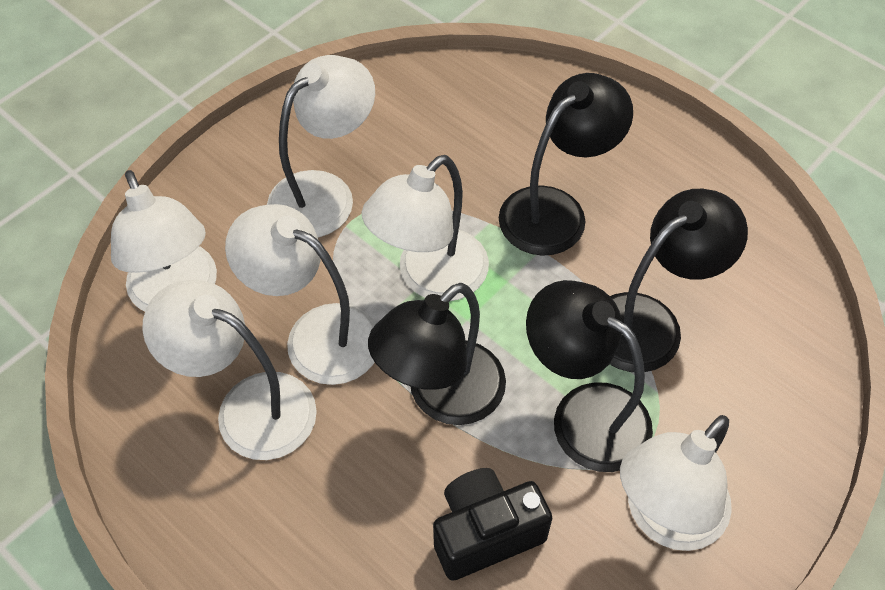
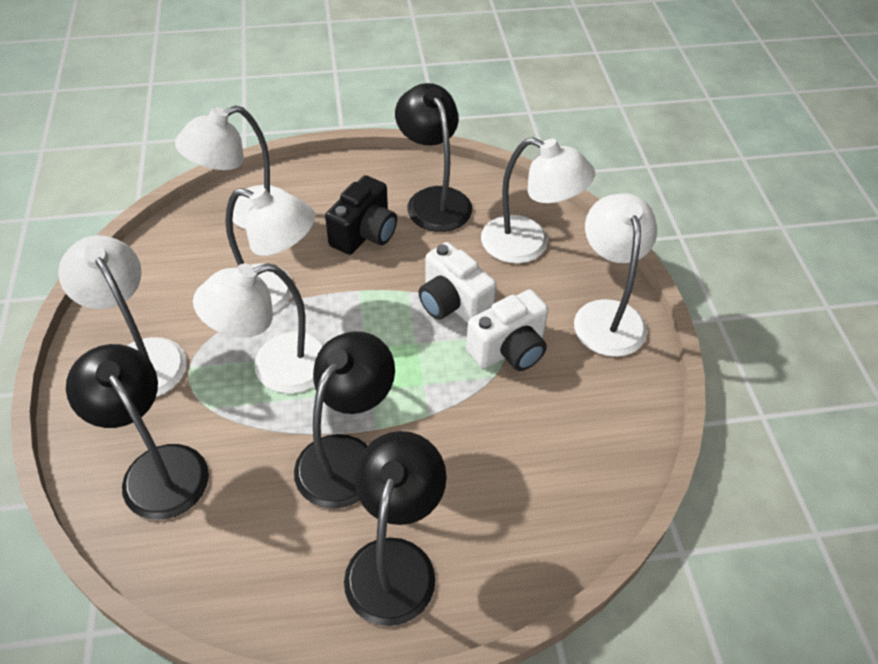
white camera: none = 0 -> [418,242,497,323] [466,289,548,371] = 2

